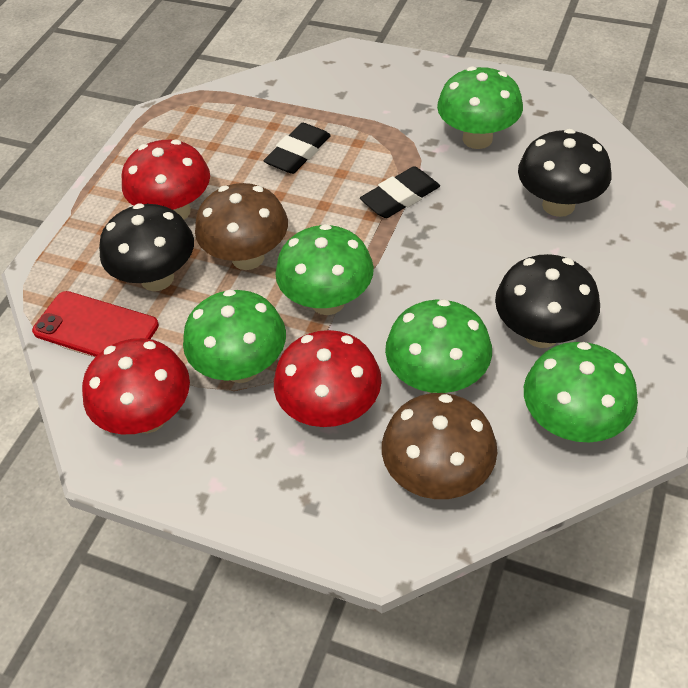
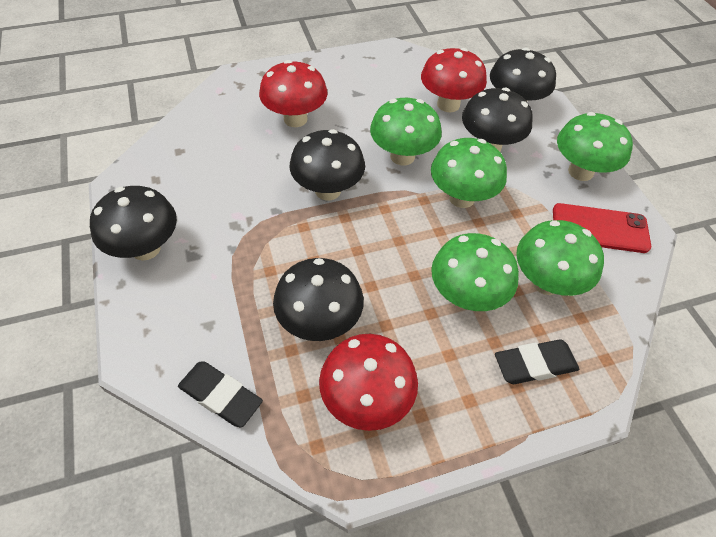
black mushroom: [99,203,194,291] [495,254,600,348] [518,129,611,217] = 3 -> [90,186,177,261] [273,258,364,341] [290,129,365,200] [462,88,533,152] [490,48,556,101] = 5
brown mushroom: [195,183,288,270] [382,393,497,499] = 2 -> none = 0

